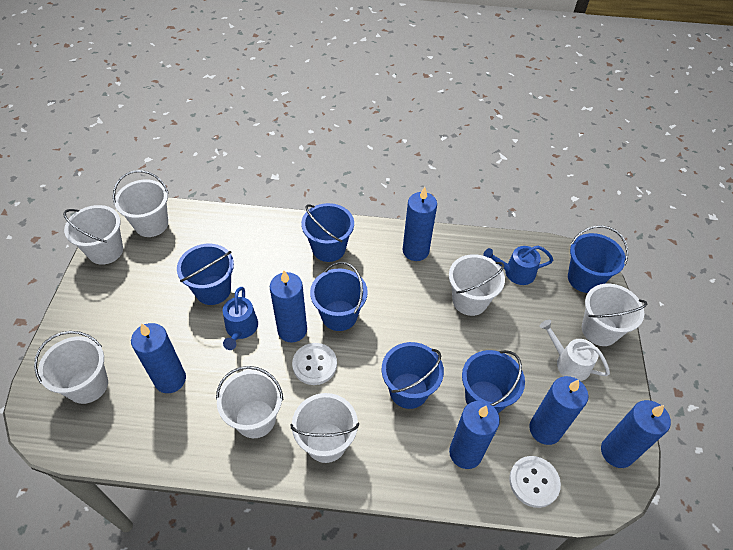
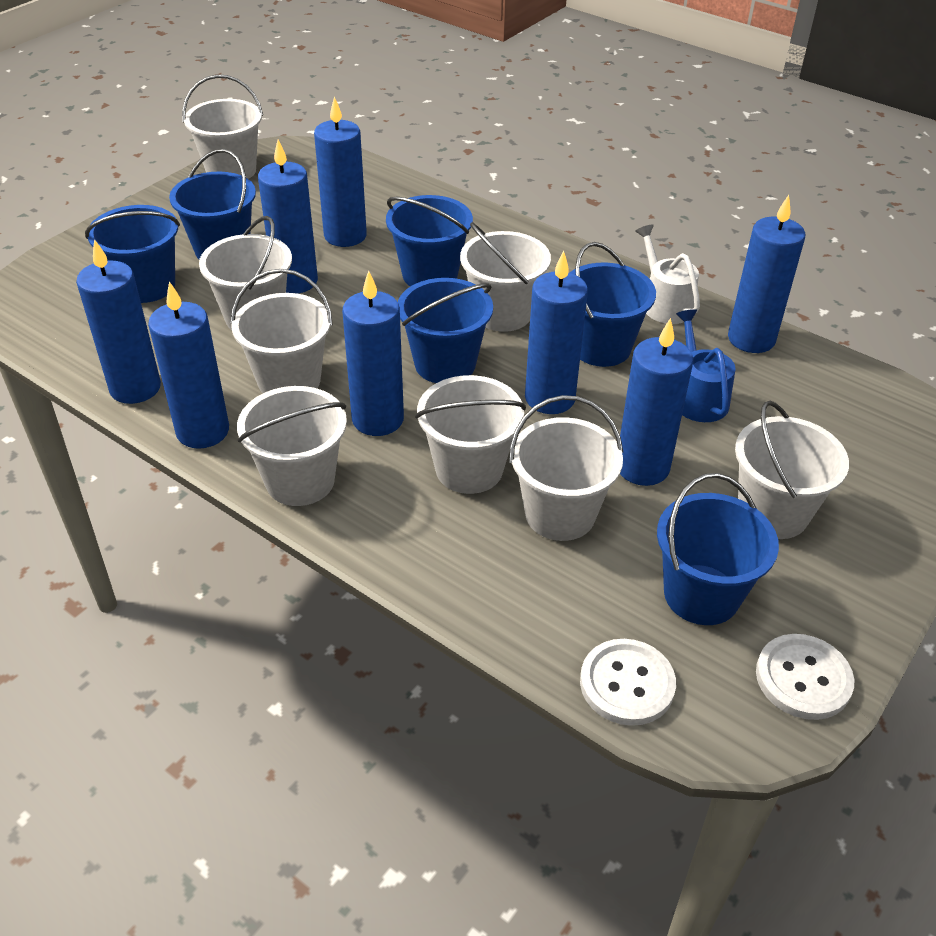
blue candle: [131,323,186,393] [270,271,307,343] [403,187,437,261] [449,401,500,469] [529,376,588,445] [601,400,671,468] = 6 -> [76,239,161,404] [148,281,229,449] [258,139,318,293] [314,97,367,247] [342,271,404,436] [525,251,588,414] [620,318,693,486] [728,195,805,353] = 8
blue watering can: [223,287,258,350] [483,246,553,285] = 2 -> [676,309,735,422] = 1
white bucket: [34,331,108,404] [63,205,123,265] [113,170,169,237] [216,366,283,438] [291,393,359,463] [449,254,505,316] [582,283,647,346] = 7 -> [182,74,263,179] [199,216,292,330] [230,269,333,393] [237,386,347,506] [415,375,526,494] [460,222,551,332] [509,395,623,541] [735,400,849,539] = 8

